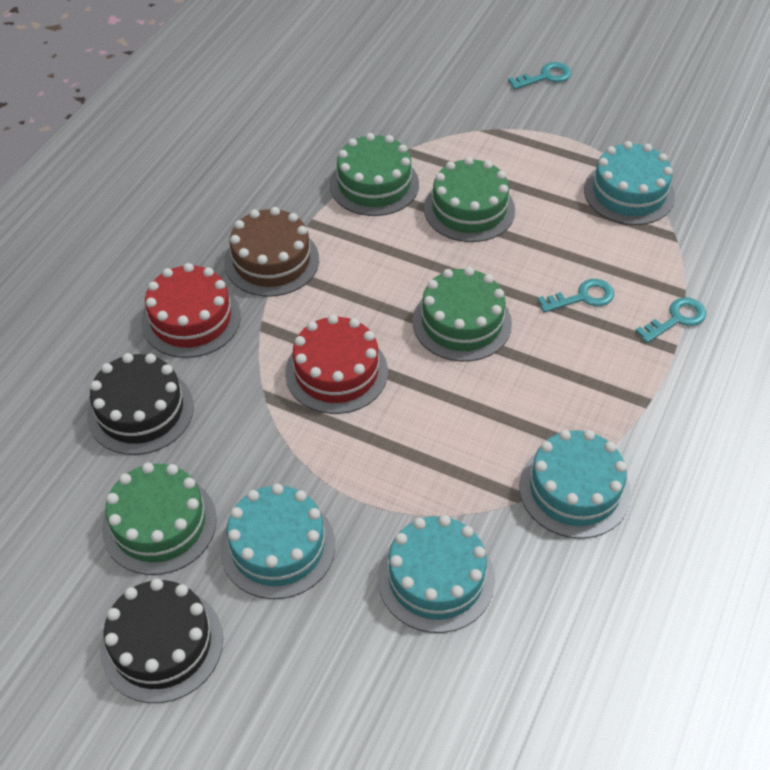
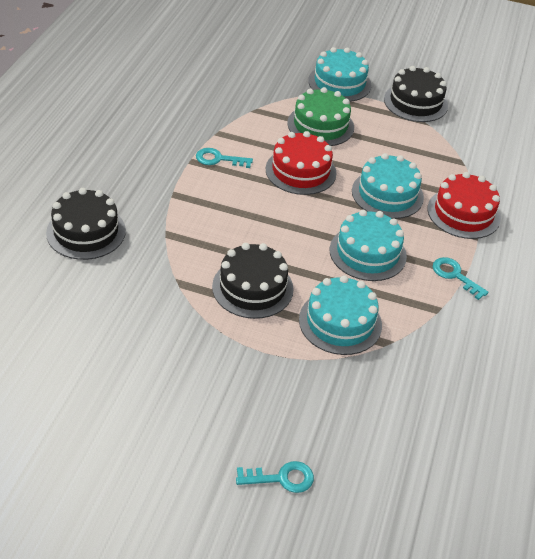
black cake: [87,353,194,455] [100,578,223,703] = 2 -> [46,188,126,260] [212,243,294,319] [384,66,448,122] = 3
brown cake: [224,207,319,297] = 1 -> none = 0
green cake: [102,462,217,575] [330,133,419,216] [412,267,512,362] [424,157,515,242] = 4 -> [287,87,354,146] = 1

